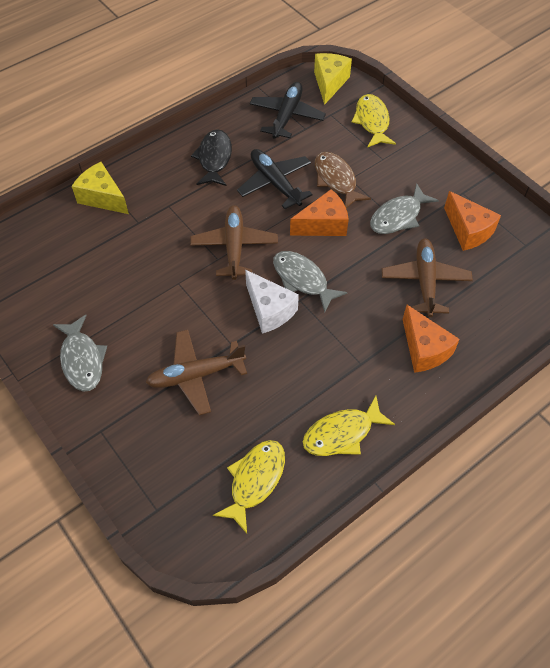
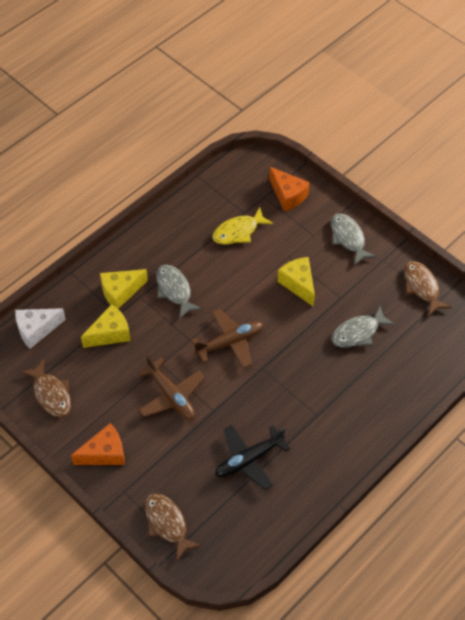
black fish: [191,129,232,186] = 1 -> none = 0
black plane: [237,149,313,209] [250,82,326,139] = 2 -> [215,425,290,490] = 1
brown fish: [315,152,371,208] = 1 -> [21,359,71,417] [145,493,202,561] [404,261,452,316] = 3
brown plane: [146,330,247,415] [190,205,278,280] [382,239,473,317] = 3 -> [138,355,205,420] [191,309,263,368] = 2
orange cheese: [290,189,349,236] [403,305,460,373] [444,191,501,251] = 3 -> [71,423,125,465] [269,167,310,212] = 2
yellow cheese: [72,162,129,214] [314,53,352,105] = 2 -> [81,304,131,348] [100,269,148,309] [277,257,315,306] = 3
yellow fish: [213,440,285,533] [303,396,395,456] [352,94,396,148] = 3 -> [212,207,273,245] = 1

